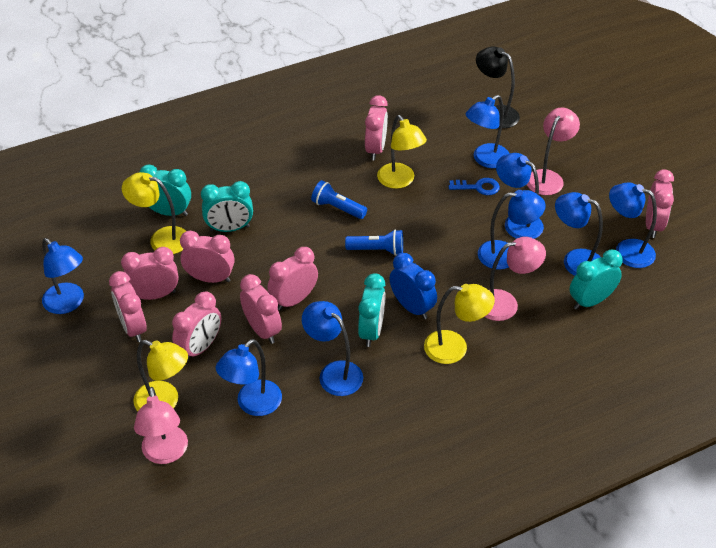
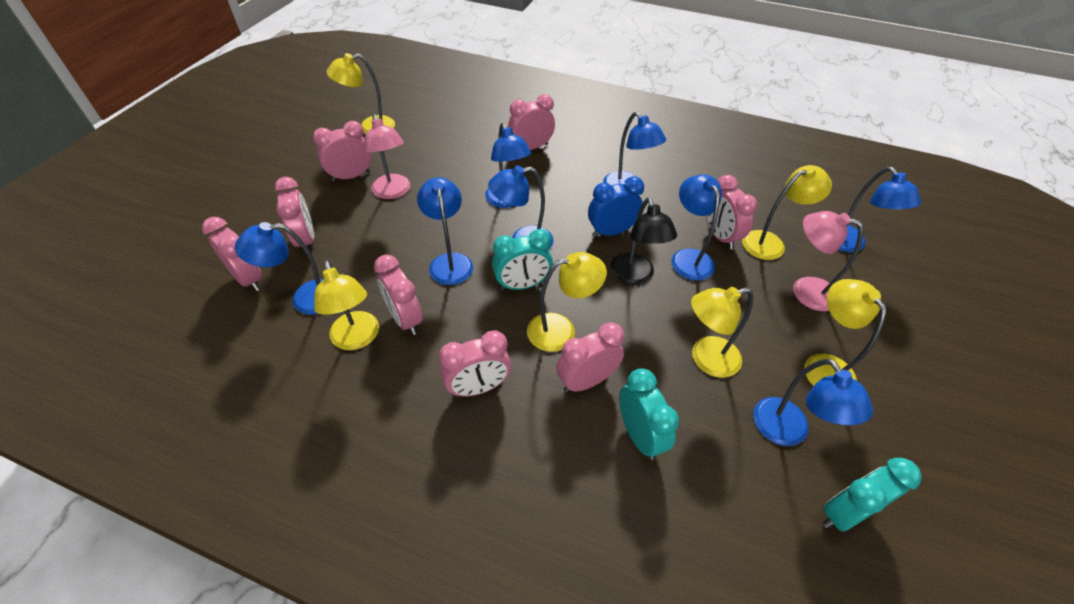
blue flashlight: [311,180,367,219] [345,229,403,256] = 2 -> none = 0
blue key: [449,178,500,195] = 1 -> none = 0
pink lamp: [134,387,188,464] [485,237,546,321] [527,108,580,195] = 3 -> [364,114,410,199] [793,211,863,311] = 2
turquoise clock: [140,164,191,216] [201,181,253,232] [358,273,386,347] [569,249,623,310] = 4 -> [492,229,553,290] [619,368,679,460] [823,458,922,531] = 3
yellow lamp: [122,172,186,254] [133,340,188,411] [377,115,427,189] [424,284,495,364] = 4 -> [314,260,379,350] [326,53,395,134] [527,252,607,352] [691,287,753,378] [742,165,832,260] [804,279,886,386] = 6

